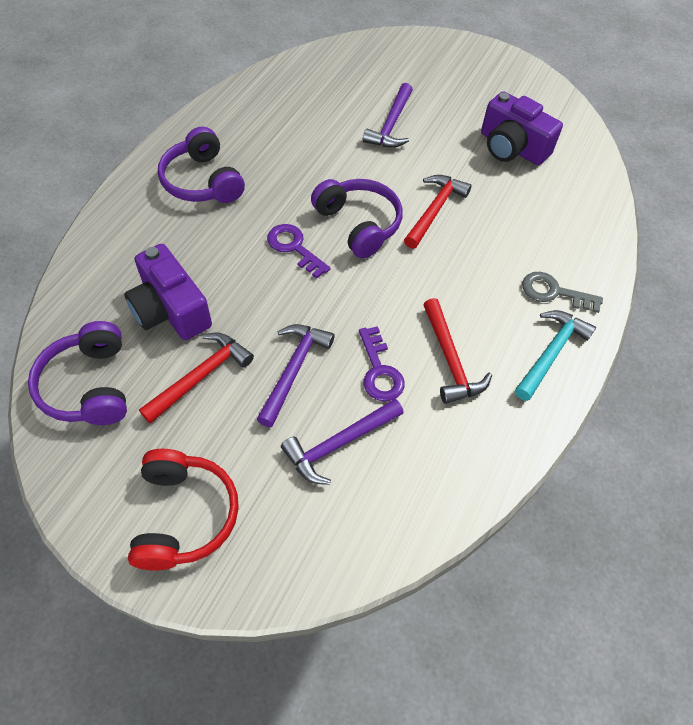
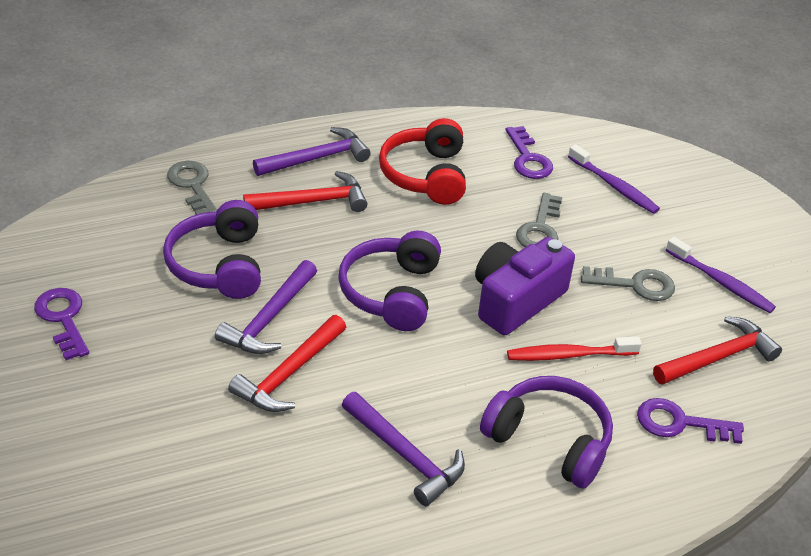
grey key: [522,272,603,313] = 1 -> [167,161,217,215] [516,193,562,247] [581,266,675,301] = 3
purple camera: [124,244,212,340] [481,91,563,165] = 2 -> [475,237,575,335] = 1
purple key: [267,224,331,279] [359,326,405,401] = 2 -> [34,288,89,360] [505,126,553,179] [637,398,744,444] = 3
purple toothbrush: none = 0 -> [568,144,660,214] [666,237,776,313] = 2
red toothbrush: none = 0 -> [507,336,642,361] = 1
turquoise hammer: [515,310,596,401] = 1 -> none = 0

